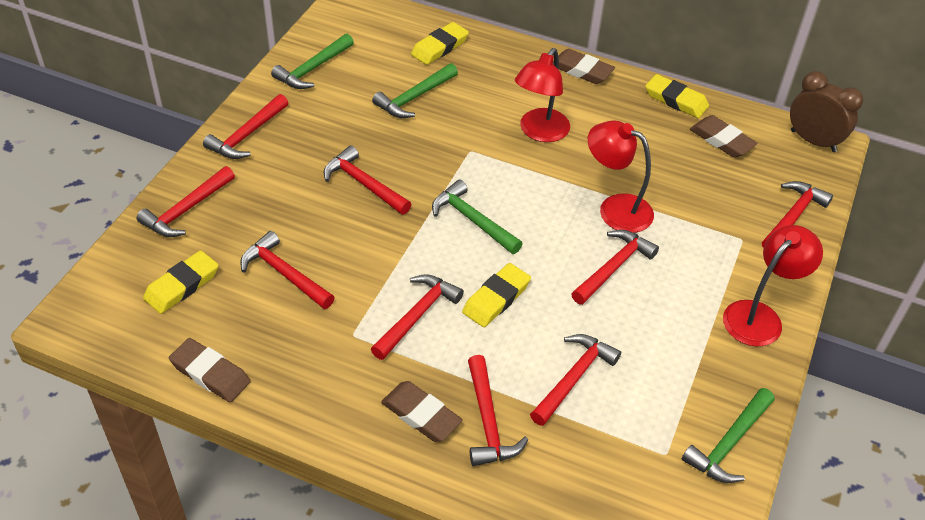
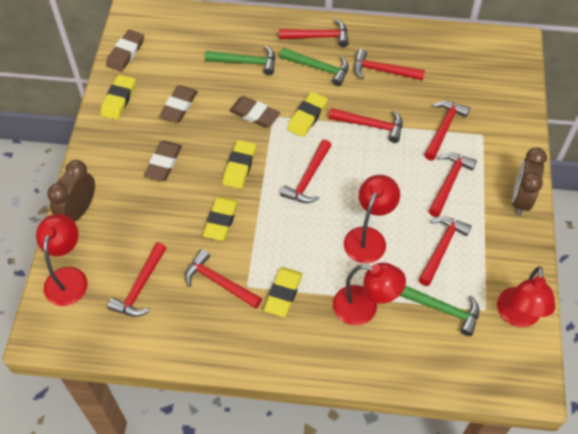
brown clock: [790,71,863,152] = 1 -> [47,160,95,222] [512,147,547,216] = 2
green hammer: [271,34,354,89] [372,63,458,118] [432,180,523,254] [682,388,775,483] = 4 -> [205,46,275,75] [280,48,349,86] [400,285,479,336] = 3
red lamp: [515,48,570,142] [588,120,654,233] [723,225,823,347] = 3 -> [36,214,88,306] [333,263,406,325] [344,175,400,263] [497,266,555,327] = 4
yellow eraser: [143,250,219,314] [411,22,469,65] [462,263,531,327] [645,74,709,118] = 4 -> [100,75,136,120] [203,197,238,241] [223,140,256,189] [264,267,302,317] [287,92,328,137] = 5

